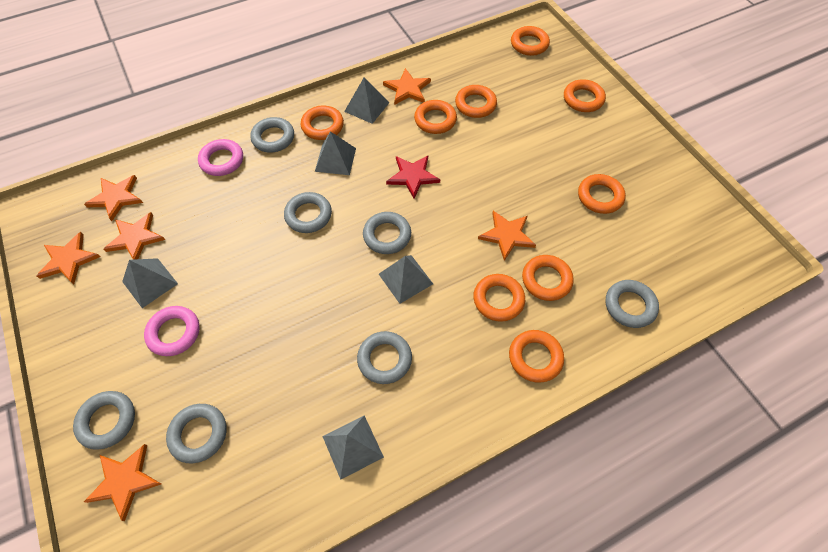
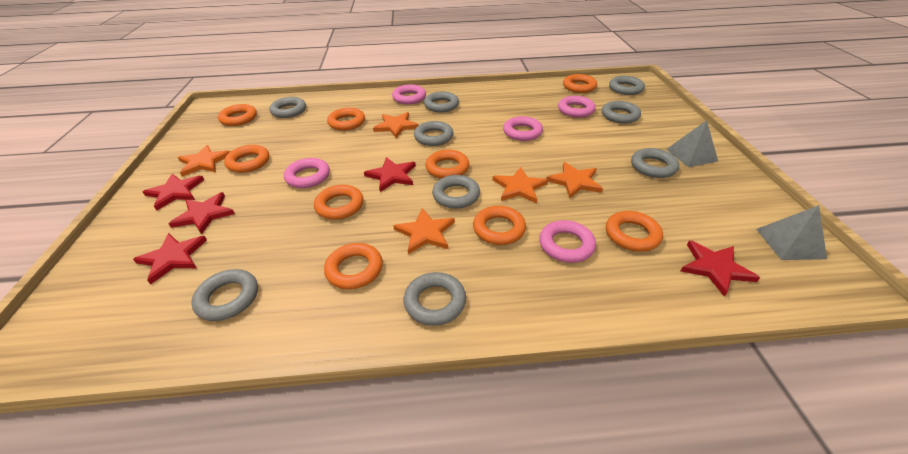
grey pyramid: [122,258,178,308] [315,131,356,175] [322,415,384,480] [344,78,389,124] [379,255,433,304] = 5 -> [666,120,718,167] [756,205,827,260] = 2
grey ring: [73,391,135,450] [166,404,227,463] [250,117,294,153] [284,192,332,233] [357,331,412,384] [363,212,411,254] [605,280,659,328] = 7 -> [191,269,258,321] [269,97,306,118] [404,272,466,326] [414,121,453,146] [424,91,459,112] [432,175,480,209] [602,101,641,124] [609,76,645,95] [631,148,679,178] = 9
orange star: [37,232,100,284] [84,175,143,221] [84,444,161,521] [104,212,165,260] [383,68,431,105] [478,211,536,261] = 6 -> [178,145,230,177] [373,112,419,138] [393,208,455,254] [493,167,548,204] [546,162,603,198] = 5
pink ring: [144,306,200,356] [198,139,243,176] = 2 -> [284,158,330,188] [392,84,426,104] [503,116,543,141] [539,220,596,263] [558,96,596,118] = 5
red star: [386,156,440,199] = 1 -> [133,233,207,284] [143,174,204,211] [168,192,235,234] [364,157,416,192] [681,240,760,297] = 5

